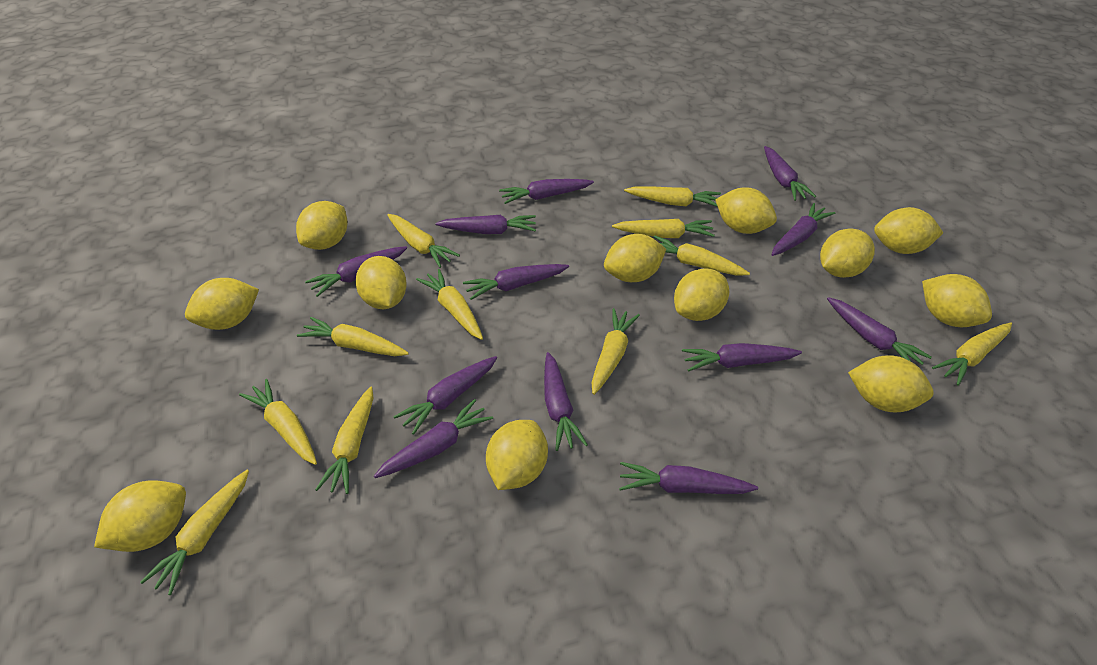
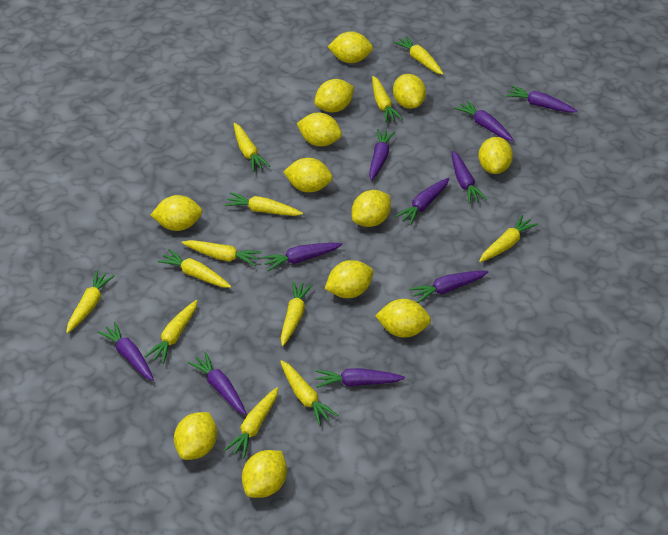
purple carrot: [305,246,407,297] [374,399,493,478] [393,356,497,435] [435,215,536,234] [463,264,569,300] [499,179,594,204] [544,352,588,451] [619,462,758,494] [682,343,802,372] [764,146,816,201] [772,203,835,256] [827,297,932,365] = 12 -> [97,322,154,381] [188,352,246,415] [262,243,342,271] [315,368,405,388] [369,129,395,181] [395,178,449,225] [409,271,488,303] [452,151,487,204] [455,100,514,141] [506,86,577,113] = 10
yellow carrot: [140,470,249,595] [239,379,317,465] [297,317,409,356] [315,387,373,494] [387,214,460,268] [416,269,483,340] [591,308,640,395] [612,219,715,238] [624,186,721,207] [654,235,750,276] [932,323,1012,386] = 11 -> [66,270,115,333] [145,300,197,364] [158,249,231,288] [182,240,262,266] [224,387,278,458] [225,192,303,216] [234,123,270,172] [280,360,338,426] [281,281,313,346] [372,76,403,123] [393,36,444,75] [479,215,538,262] = 12

